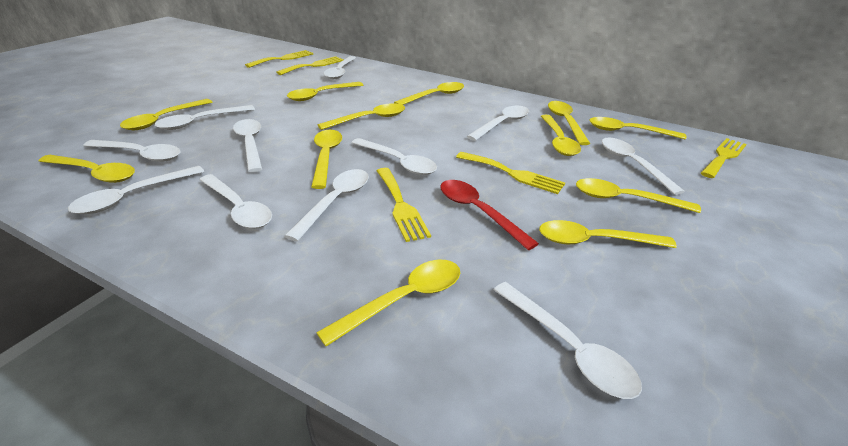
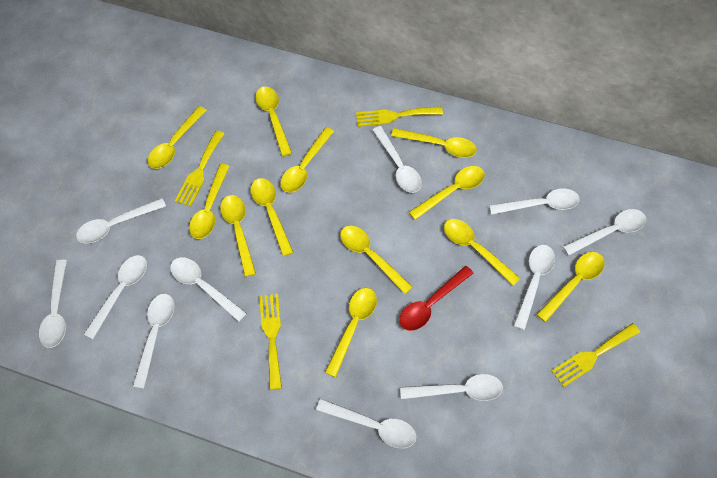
yellow fork: [245,50,313,68] [276,56,344,75] [377,168,431,242] [456,152,565,194] [701,138,747,178] = 5 -> [175,131,224,207] [259,294,282,390] [356,106,443,127] [551,323,640,387] = 4

